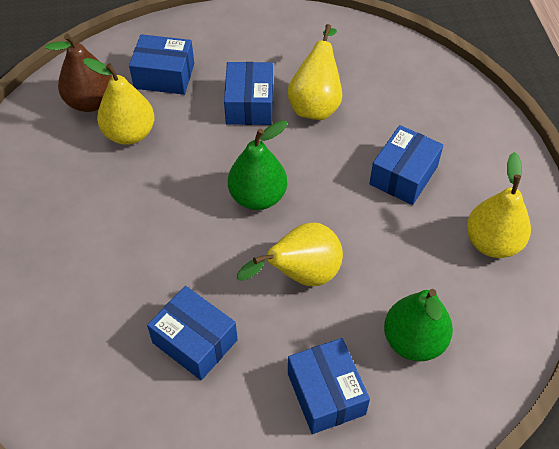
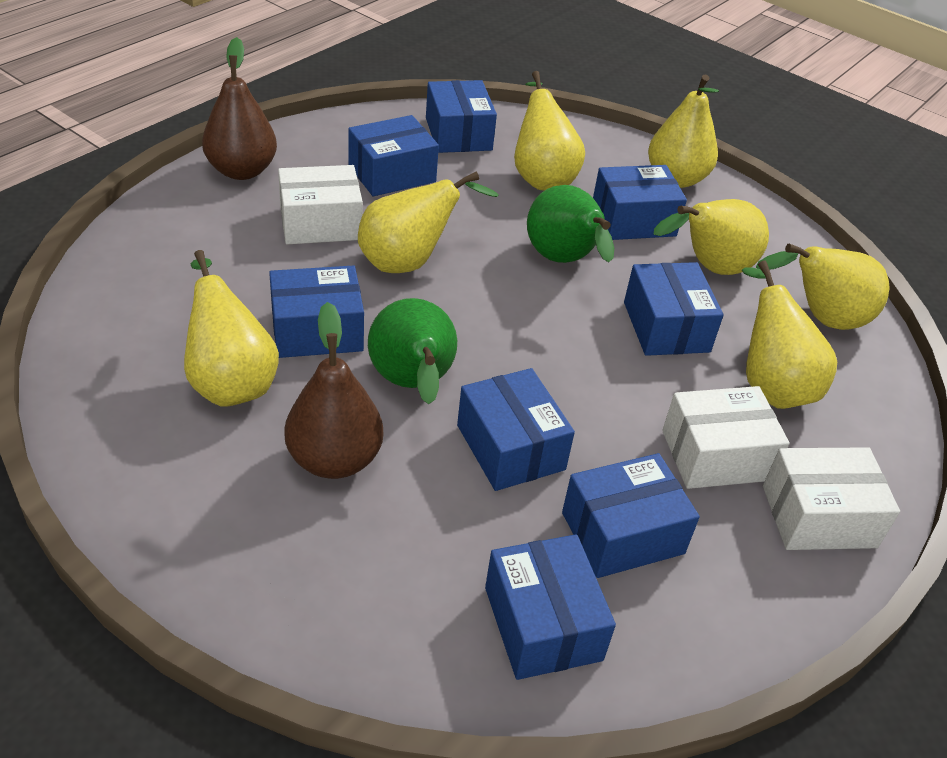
blue box: [129,34,194,95] [147,286,238,380] [224,62,273,125] [288,338,370,434] [370,125,443,205] = 5 -> [269,265,364,358] [348,115,439,196] [426,80,497,153] [457,368,575,491] [485,534,616,680] [562,453,700,578] [593,165,687,240] [624,262,724,356] = 8
brown pear: [45,34,112,112] = 1 -> [202,37,277,180] [284,302,383,479] = 2
white box: none = 0 -> [278,165,363,244] [662,386,790,489] [763,447,900,550] = 3
yellow pear: [83,58,154,145] [237,223,343,286] [287,24,342,120] [467,152,531,258] = 4 -> [184,250,279,406] [358,171,499,273] [514,71,585,190] [648,75,719,188] [654,199,769,275] [742,260,837,409] [756,243,889,330] = 7

